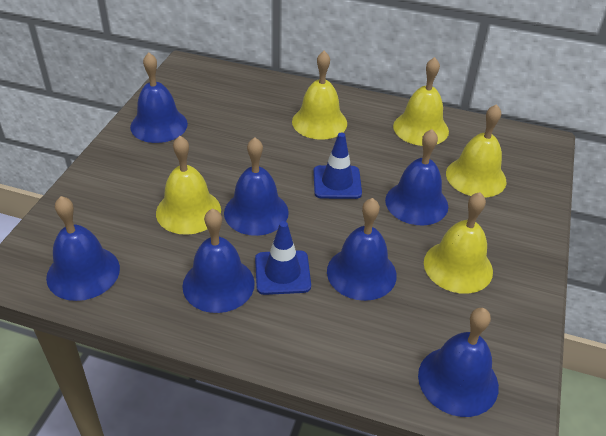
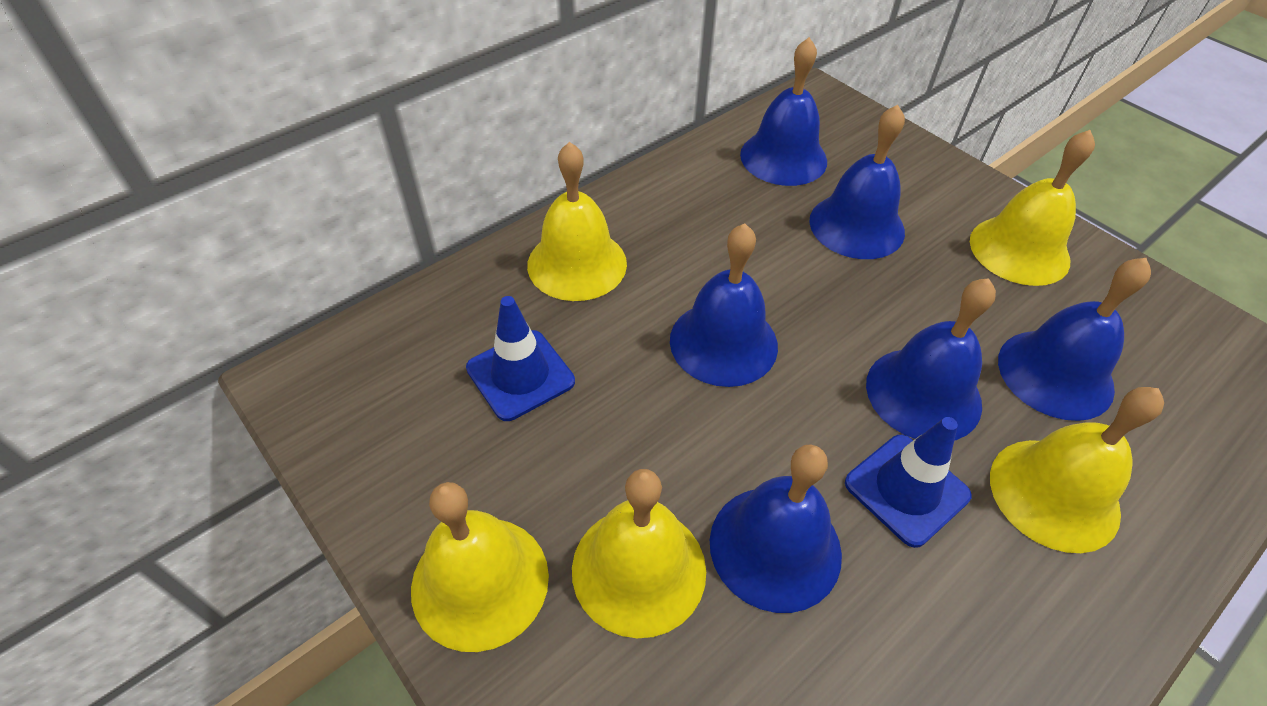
blue bell: [46,196,120,301] [130,52,188,143] [182,208,255,313] [224,137,289,236] [327,198,397,301] [385,129,448,226] [418,308,499,417] = 7 -> [670,224,778,387] [710,444,842,613] [740,37,827,186] [809,105,905,259] [866,278,996,441] [998,258,1151,421] = 6

